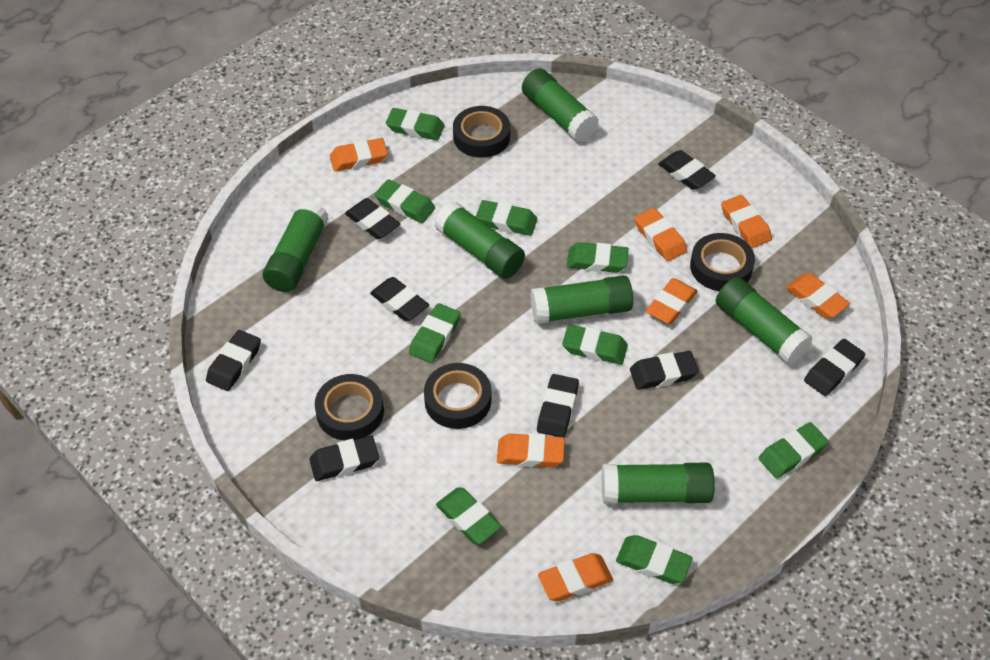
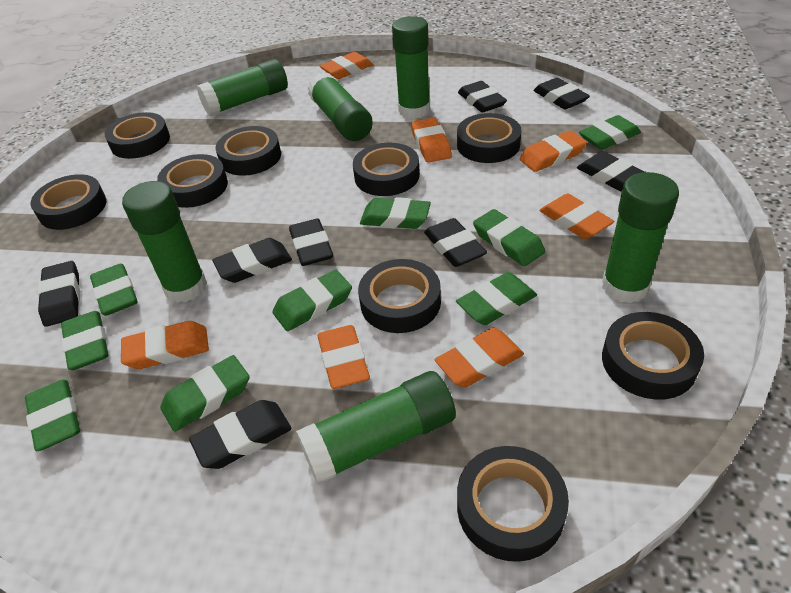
black tape: [315,374,384,441] [424,363,491,429] [453,106,510,158] [690,233,755,291] = 4 -> [30,174,106,230] [105,112,170,159] [157,154,228,208] [216,126,281,176] [353,143,420,196] [358,259,441,333] [457,113,521,163] [457,446,569,562] [602,312,704,400] = 9

